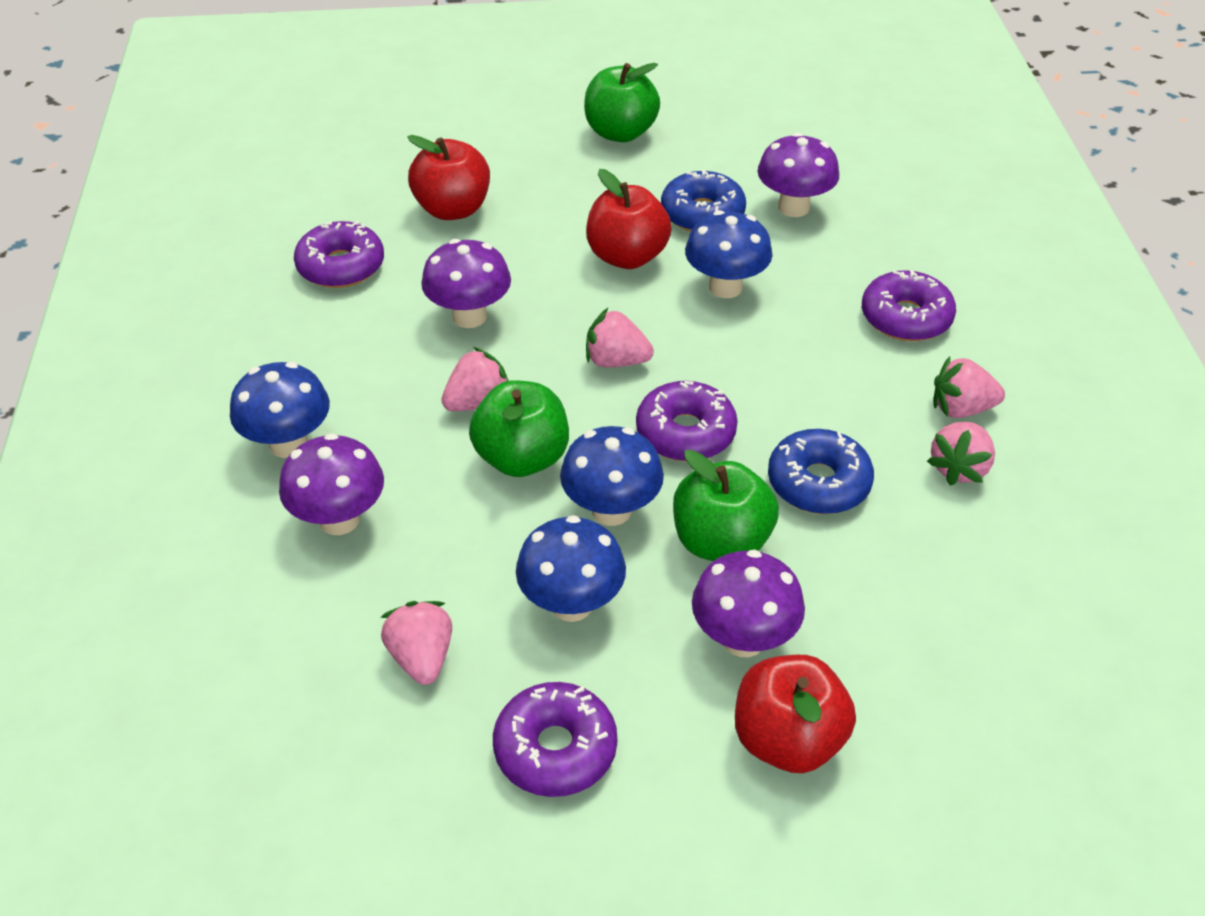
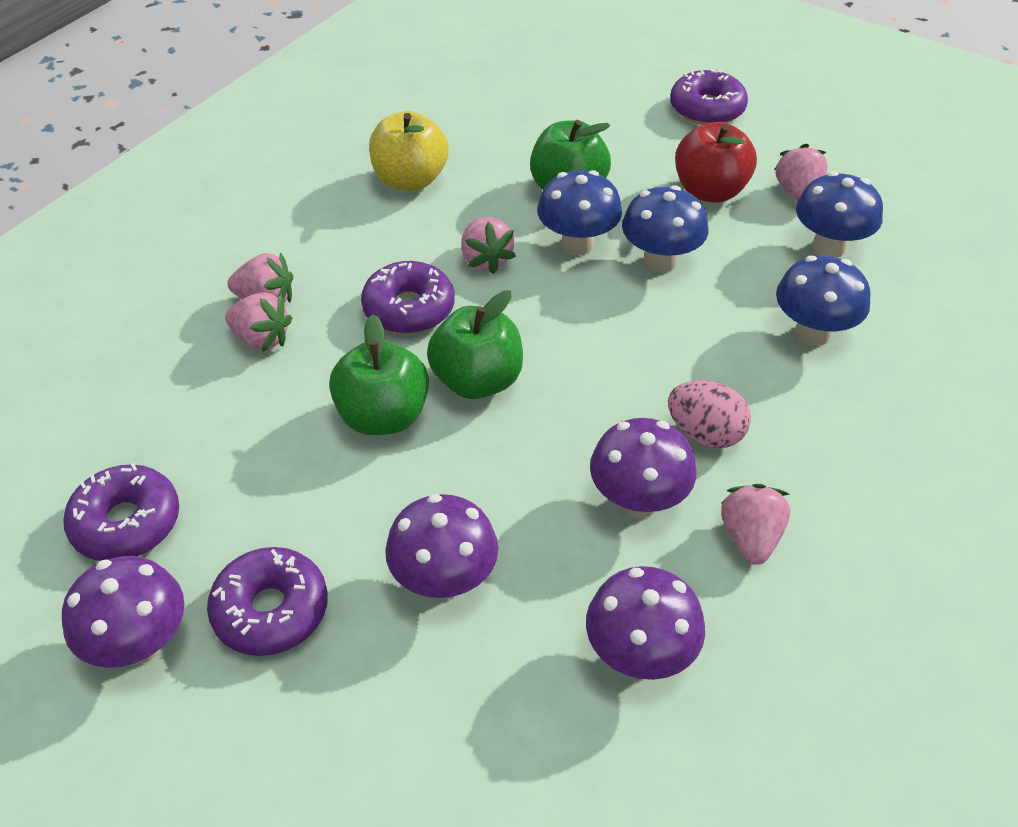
blue donut: [661,170,746,232] [768,429,874,514] = 2 -> none = 0
pink egg: none = 0 -> [668,380,751,448] = 1
red apple: [407,135,490,220] [586,169,671,269] [735,655,856,773] = 3 -> [675,122,757,203] = 1
yellow apple: none = 0 -> [369,111,449,191] = 1

